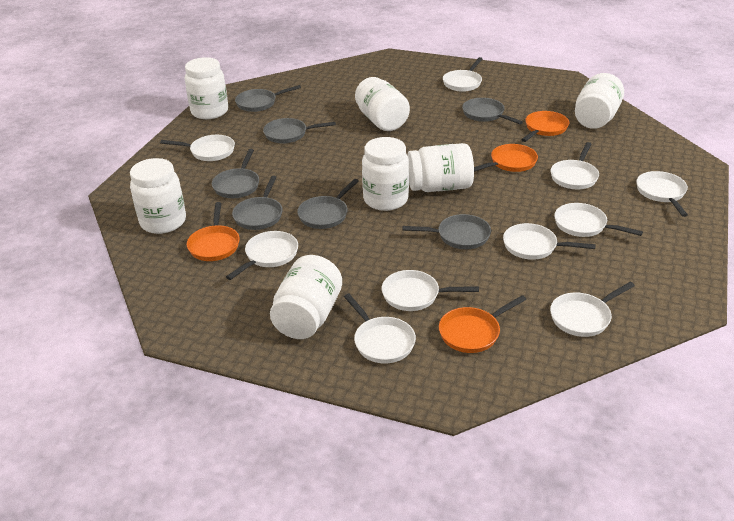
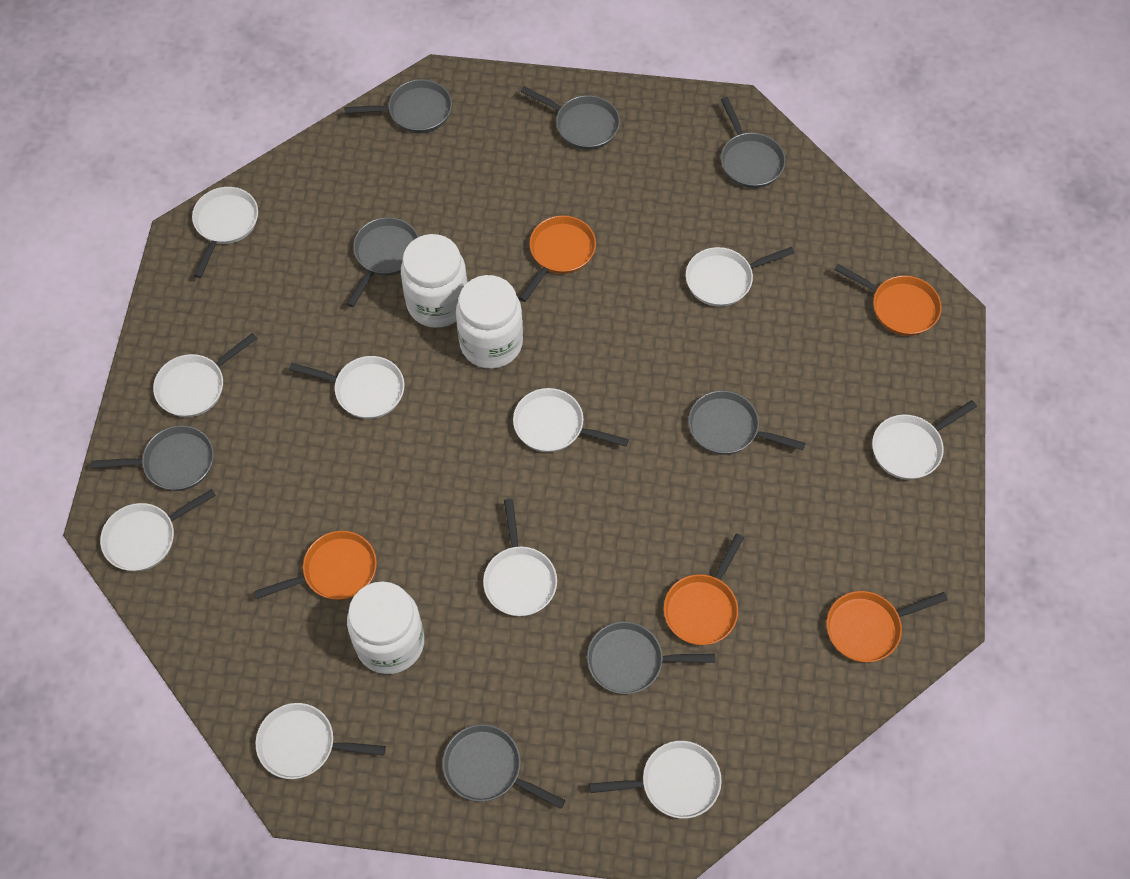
grey pan: [212,149,259,198] [232,176,283,230] [235,85,301,112] [263,118,336,143] [297,179,359,229] [403,214,491,249] [462,98,523,124] = 7 -> [91,425,214,491] [344,79,452,133] [346,217,419,307] [442,724,566,809] [520,86,620,150] [587,621,715,694] [688,390,806,455] [721,97,785,188] = 8
orange pan: [187,202,240,261] [439,295,526,353] [474,144,538,172] [521,111,569,142] = 4 -> [254,531,377,600] [519,215,596,302] [664,534,744,645] [827,591,948,662] [834,264,942,336] = 5
white jar: [130,158,186,234] [185,57,228,119] [270,255,342,339] [355,77,410,131] [362,137,409,211] [407,143,474,192] [575,73,624,129] = 7 -> [347,581,424,674] [401,234,468,328] [456,275,523,369] = 3

